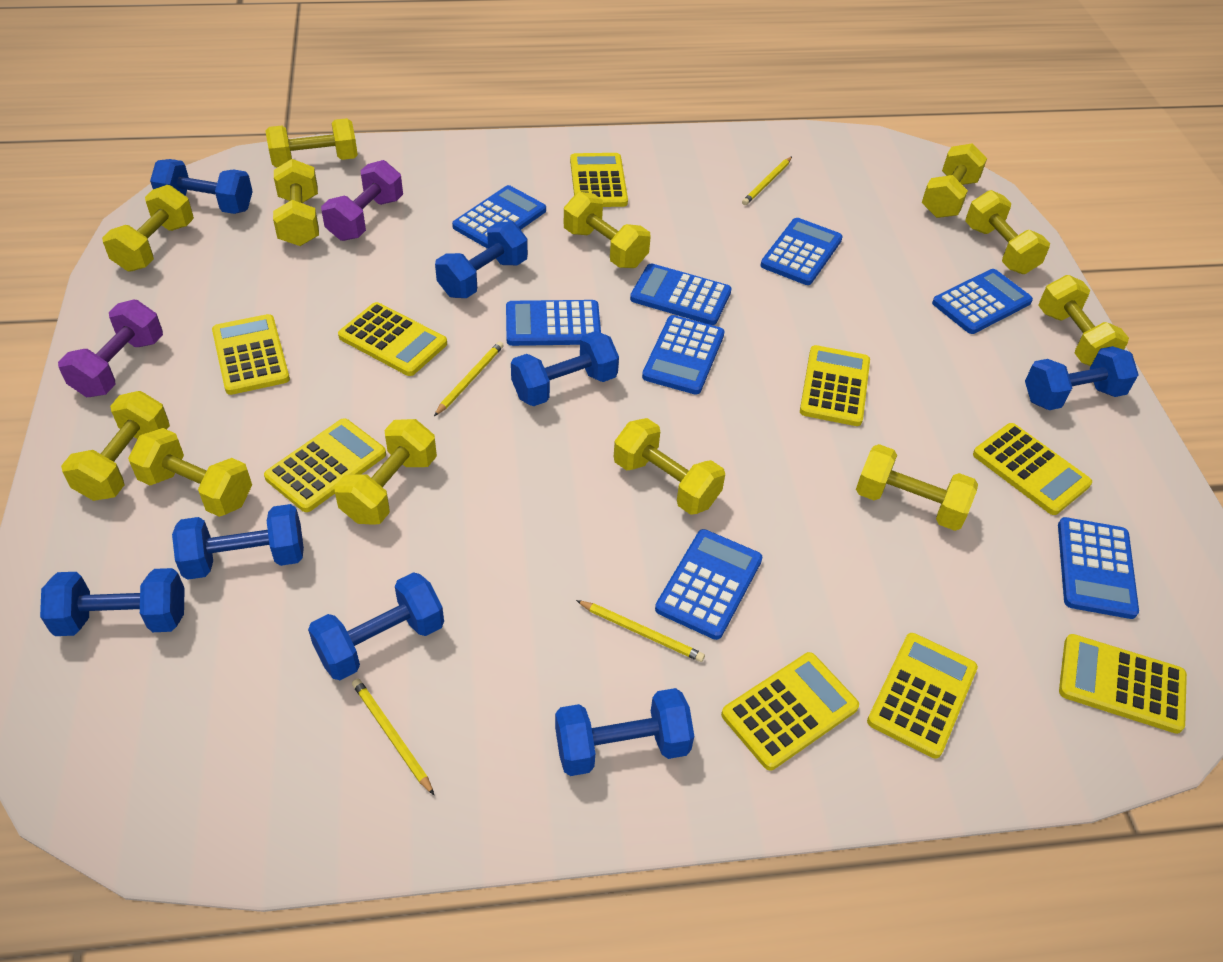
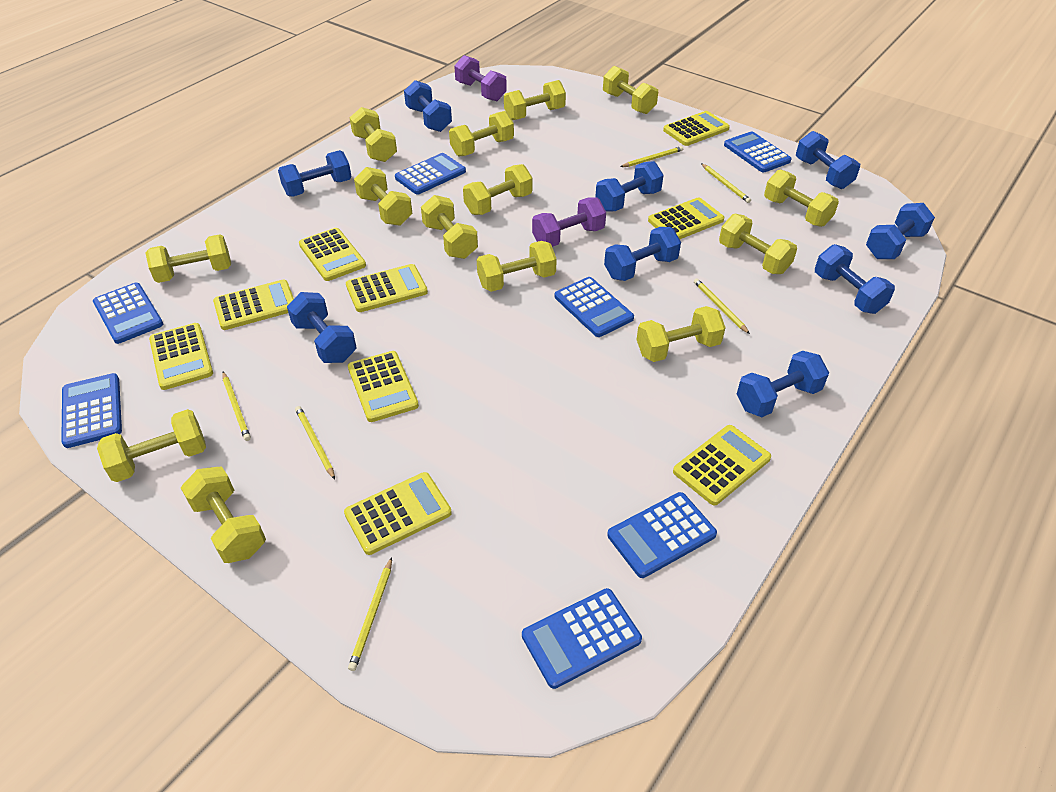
blue calculator: [452,185,546,249] [506,300,601,346] [630,263,732,325] [642,315,725,394] [655,529,762,640] [761,218,843,285] [932,269,1033,334] [1058,517,1139,619] = 8 -> [61,373,122,448] [93,283,163,344] [395,153,466,195] [522,588,642,689] [555,277,634,337] [607,492,717,578] [724,131,792,172] = 7
blue dumbbell: [40,568,185,636] [150,159,253,214] [172,504,304,580] [308,572,444,680] [435,221,528,298] [511,331,619,406] [555,688,694,776] [1025,346,1139,410] = 8 -> [278,150,352,197] [287,292,357,363] [404,80,452,132] [595,161,664,212] [604,227,681,281] [737,351,829,417] [796,131,860,189] [815,244,895,314] [866,203,935,259] = 9
yellow dumbbell: [61,391,170,501] [102,185,194,272] [128,428,252,517] [265,118,358,167] [273,159,319,246] [334,419,437,525] [564,192,651,268] [614,418,725,515] [856,444,978,531] [922,143,987,218] [965,190,1050,274] [1038,275,1129,366] = 12 -> [97,409,206,482] [145,234,231,283] [181,467,266,563] [349,107,397,162] [354,167,412,226] [421,195,478,259] [449,111,514,157] [463,164,533,215] [477,241,557,292] [504,80,566,120] [603,66,658,114] [636,306,726,362] [719,214,797,274] [764,169,839,227] = 14
yellow pencil: [352,678,434,795] [434,341,504,416] [576,600,705,662] [742,156,792,205] = 4 -> [222,372,251,441] [295,406,335,480] [348,557,392,671] [620,146,683,167] [694,278,750,334] [701,163,751,203] = 6

